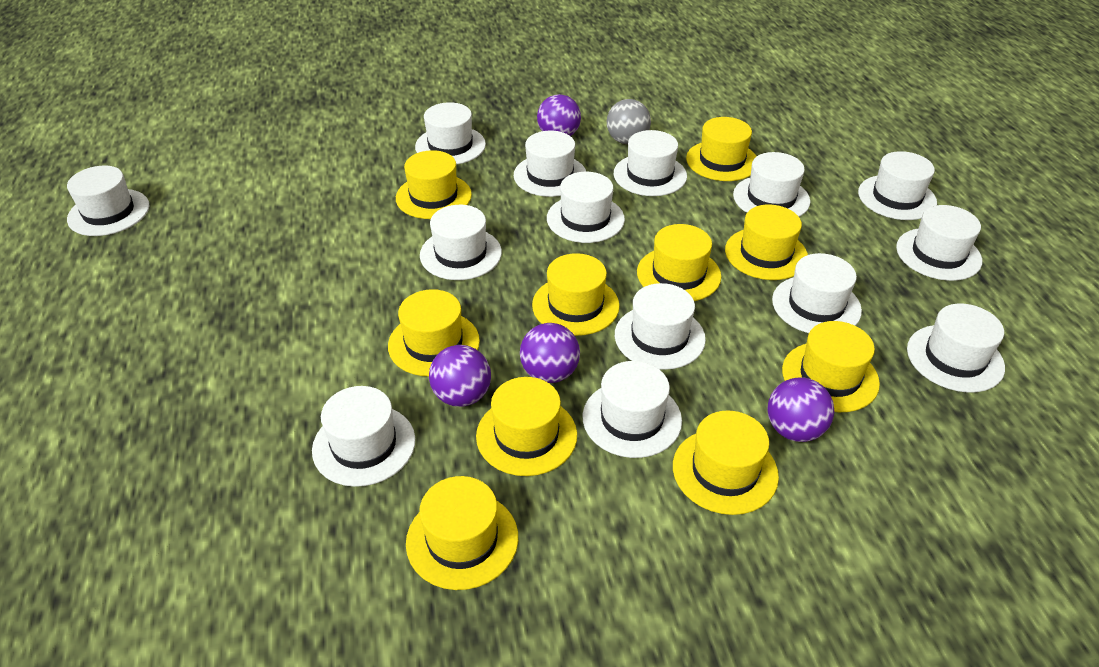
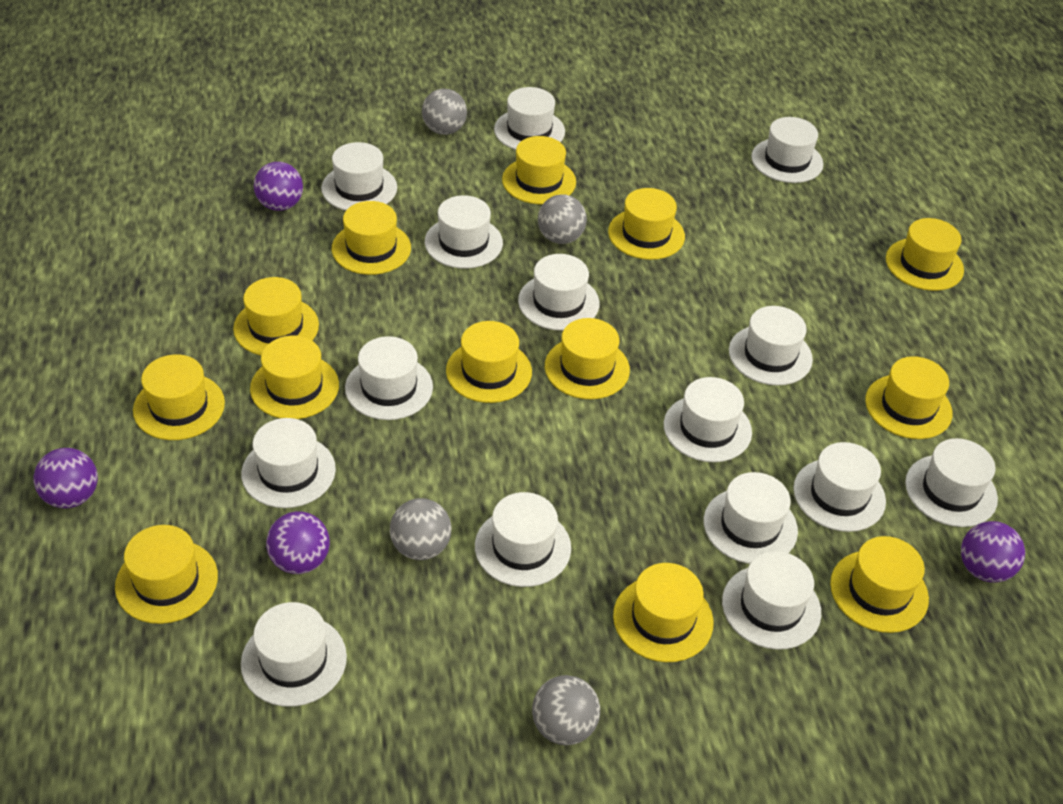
grey ball: [607,99,651,145] = 1 -> [390,498,451,560] [422,89,467,135] [532,675,600,745] [538,195,587,244] = 4
white hat: [67,166,149,236] [312,386,415,487] [415,102,486,165] [420,205,502,280] [514,131,586,197] [547,172,625,243] [582,361,682,458] [614,130,687,196] [615,283,706,370] [733,152,810,217] [772,253,862,333] [858,151,937,220] [896,205,982,281] [907,303,1005,393] = 14 -> [241,418,336,508] [241,602,347,707] [321,142,397,211] [345,336,433,420] [425,195,503,269] [475,492,571,587] [494,87,565,150] [518,254,600,331] [664,377,752,462] [704,472,798,564] [722,551,821,650] [729,306,813,386] [751,117,823,183] [793,442,886,532] [905,438,998,527] = 15
yellow hat: [388,289,480,376] [396,150,472,219] [406,476,518,590] [476,377,577,476] [532,253,620,336] [637,224,721,301] [673,410,779,515] [686,117,757,181] [725,205,808,280] [782,321,880,412] = 10 -> [115,525,218,624] [133,354,225,440] [233,277,319,356] [250,336,339,419] [332,201,411,275] [446,321,532,403] [502,136,576,204] [545,318,630,399] [608,188,685,260] [613,563,714,662] [830,536,929,633] [865,356,953,439] [886,218,964,291] = 13

